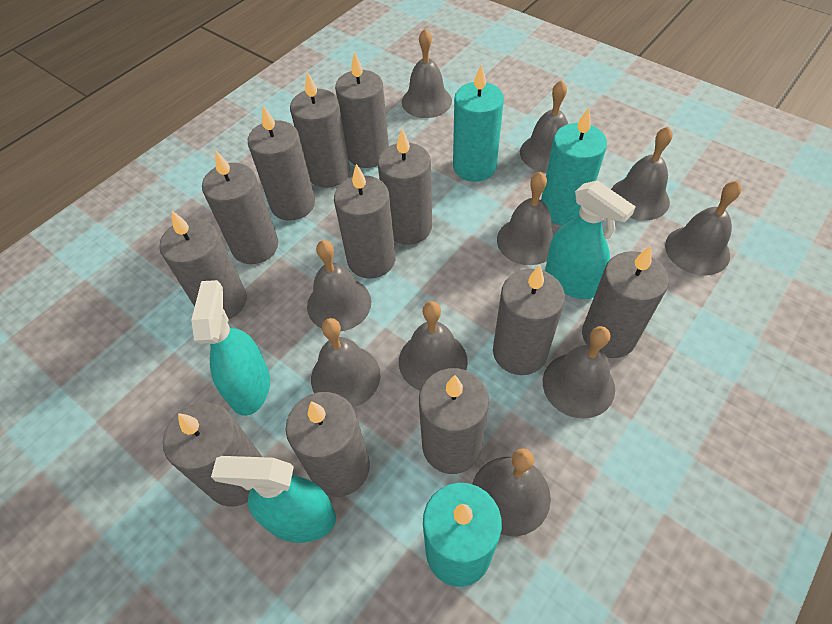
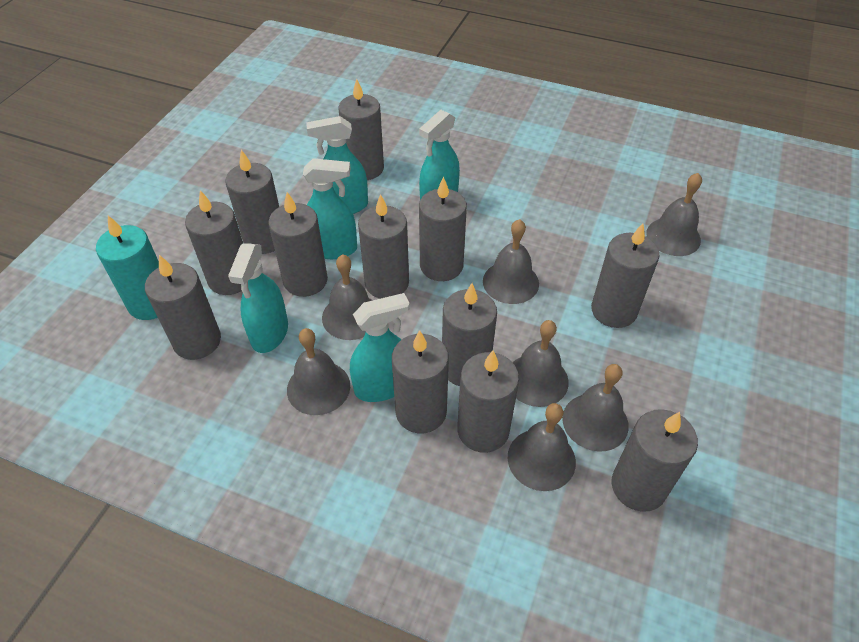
grey bell: [307,240,371,331] [311,318,381,407] [399,301,468,391] [402,29,452,118] [472,448,551,536] [497,172,555,265] [520,80,568,173] [543,326,615,419] [611,126,673,221] [665,181,741,275] = 10 -> [287,328,350,415] [322,254,373,340] [483,219,539,304] [508,403,576,491] [513,320,569,407] [562,364,629,452] [646,173,702,256] = 7
turquoise candle: [423,483,502,587] [453,64,504,182] [541,108,607,226] = 3 -> [96,215,159,320] = 1
turquoise spray bottle: [191,280,270,416] [211,456,336,543] [545,180,636,299] = 3 -> [228,243,288,353] [303,158,357,259] [306,116,368,214] [350,293,410,402] [419,110,460,200] = 5

